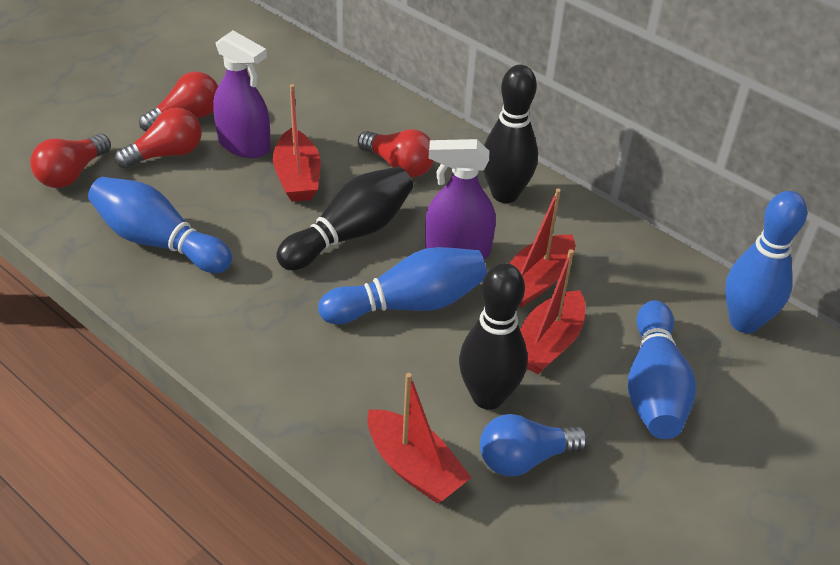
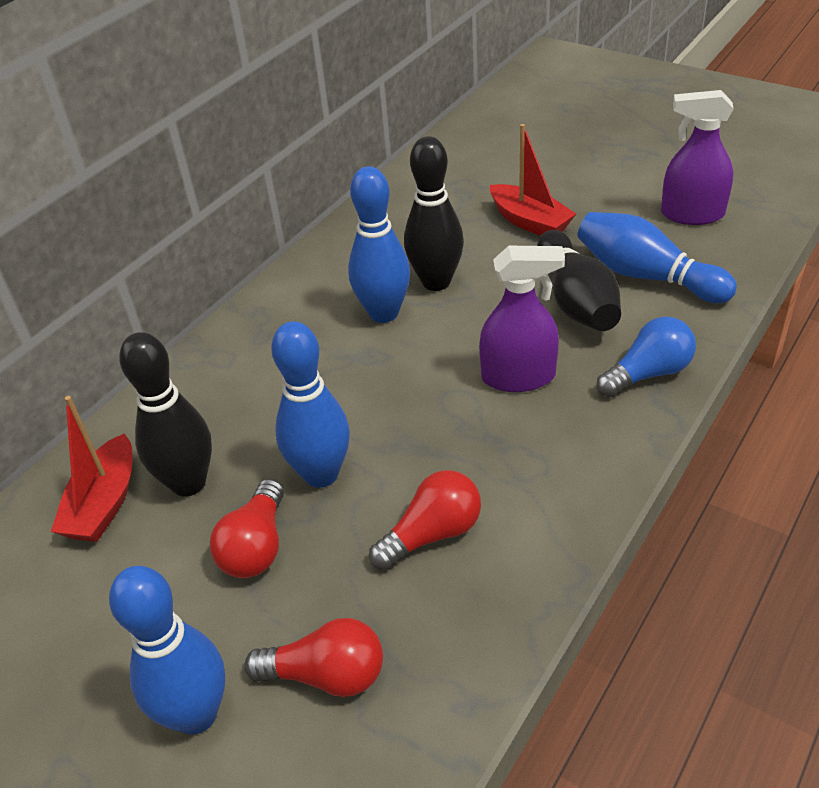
red boat: [273,84,321,202] [368,373,472,503] [509,188,575,307] [520,249,585,374] = 4 -> [51,396,133,542] [490,124,576,236] = 2
red light bulb: [30,133,111,188] [115,108,202,169] [139,72,218,131] [357,129,434,177] = 4 -> [210,479,284,578] [244,618,383,697] [369,470,481,570] = 3

